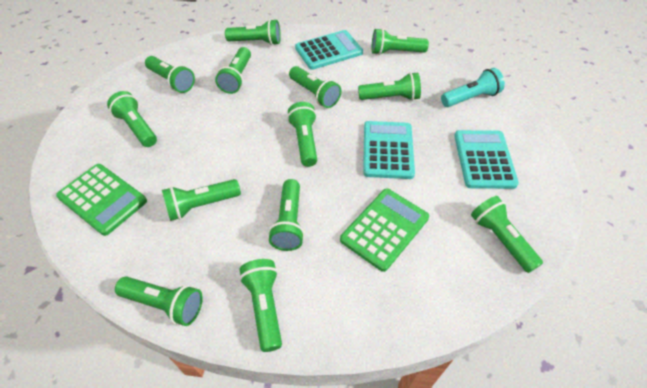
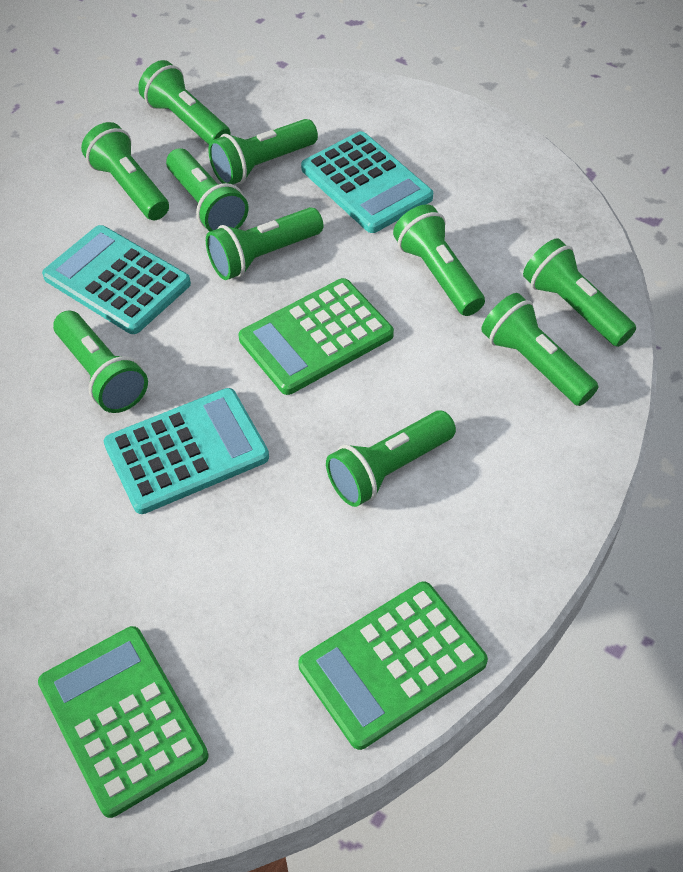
green calculator: [56,164,147,236] [340,188,429,272] = 2 -> [38,626,209,818] [239,278,394,395] [298,582,488,750] = 3
green flashlight: [107,91,157,147] [115,276,203,326] [145,56,195,93] [162,179,241,221] [215,47,251,94] [225,19,281,45] [239,259,282,352] [268,179,305,251] [287,102,317,167] [289,66,341,108] [358,72,421,101] [372,28,429,55] [471,196,543,273] = 13 -> [53,311,148,413] [81,122,169,220] [138,60,231,144] [166,148,249,232] [206,207,323,280] [208,119,318,184] [326,411,456,507] [393,204,485,316] [481,293,599,406] [523,238,636,347] = 10
turquoise flashlight: [441,68,505,107] = 1 -> none = 0

